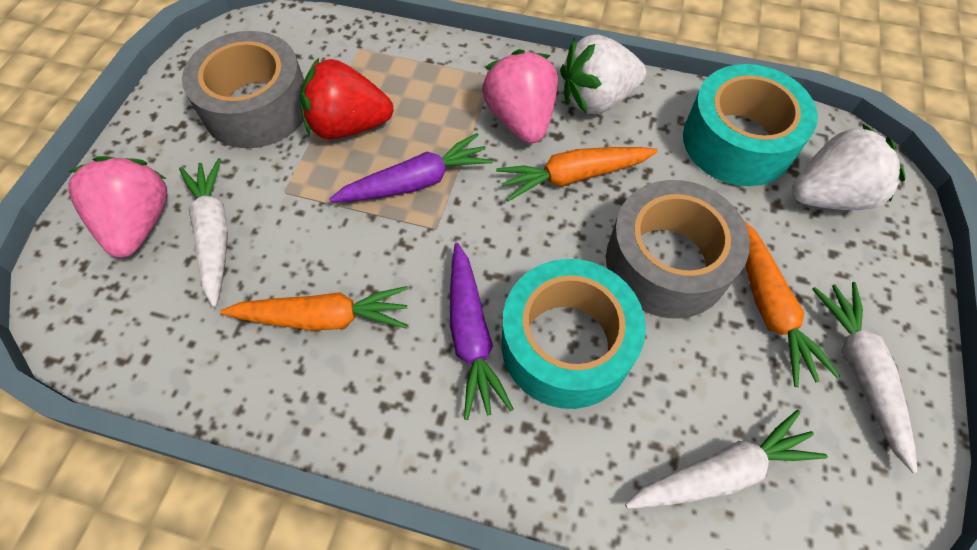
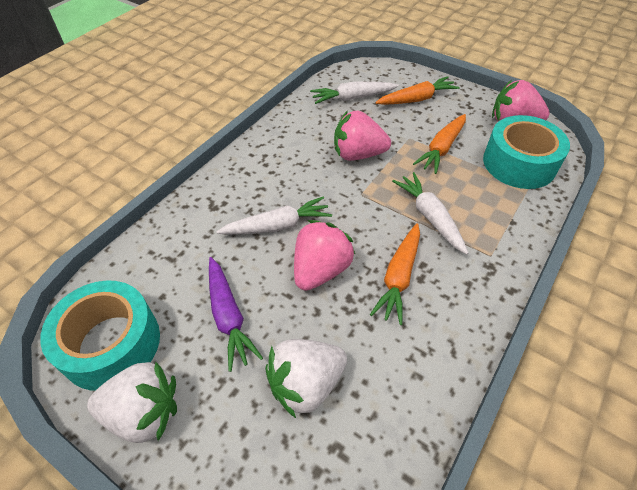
grey tape: [182,31,304,148] [606,180,750,318] = 2 -> none = 0
pink strawberry: [68,156,167,258] [482,49,558,144] = 2 -> [294,220,355,291] [334,110,391,161] [492,80,550,122] = 3
purple carrot: [329,133,493,202] [450,243,514,420] = 2 -> [209,257,263,372] = 1
red strawberry: [300,58,394,139] = 1 -> none = 0

